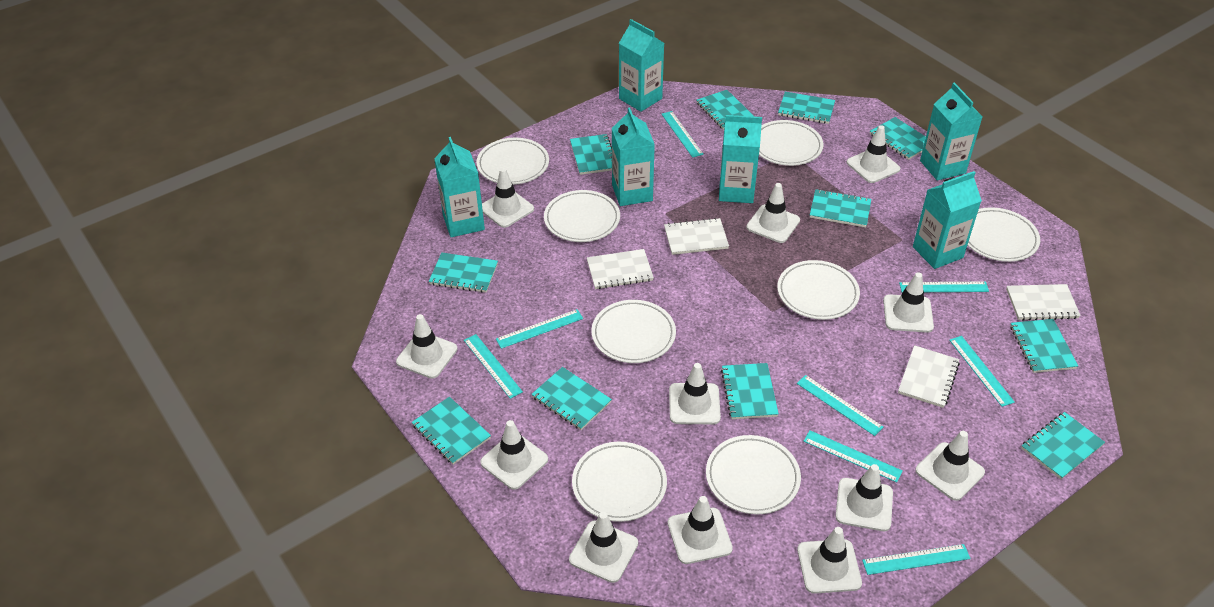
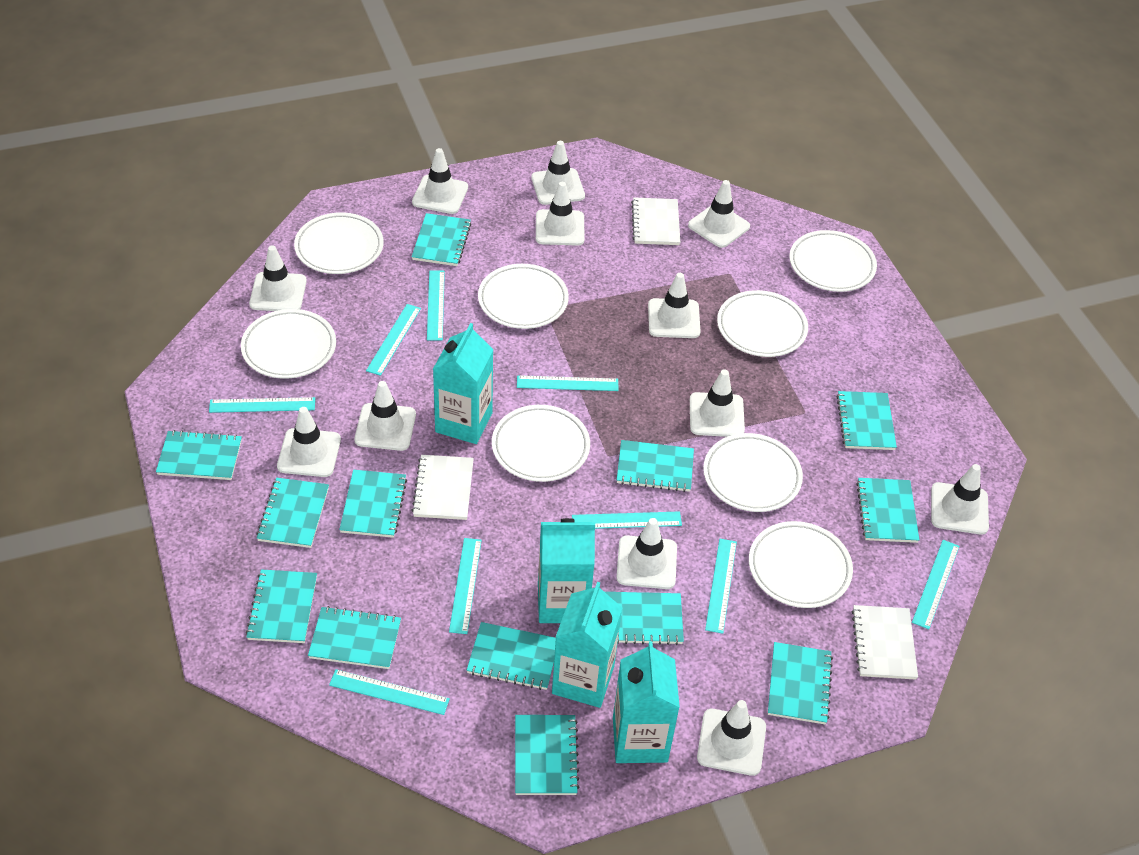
turquoise carton: [434,137,485,237] [612,108,655,206] [619,19,664,112] [719,115,762,203] [913,171,982,269] [920,82,982,181] = 6 -> [433,323,493,444] [538,518,595,623] [552,582,622,708] [613,641,680,763] = 4
turquoise notebook: [412,397,491,465] [429,253,498,293] [531,367,612,430] [570,134,612,175] [697,90,755,130] [721,363,779,419] [778,92,835,124] [810,189,871,227] [870,117,926,160] [1010,319,1078,373] [1021,412,1105,479] = 11 -> [156,430,242,480] [246,569,317,643] [256,478,329,548] [308,606,401,669] [339,470,407,538] [412,213,471,266] [467,622,556,690] [515,715,580,795] [605,592,684,645] [617,440,694,492] [768,642,833,724] [836,391,897,450] [856,478,919,543] = 13
turquoise ruler: [464,334,523,399] [496,309,583,349] [662,111,703,158] [797,375,883,436] [804,430,902,482] [862,544,971,575] [899,281,989,292] [949,336,1015,407] = 8 -> [209,397,315,413] [329,669,450,715] [366,304,421,376] [427,270,445,341] [449,538,482,634] [517,375,619,391] [572,511,682,529] [705,539,737,634] [912,540,959,629] = 9
white notebook: [587,249,654,289] [664,218,729,255] [898,345,960,408] [1006,284,1081,321] = 4 -> [412,455,474,520] [631,197,680,245] [852,605,918,680] = 3

